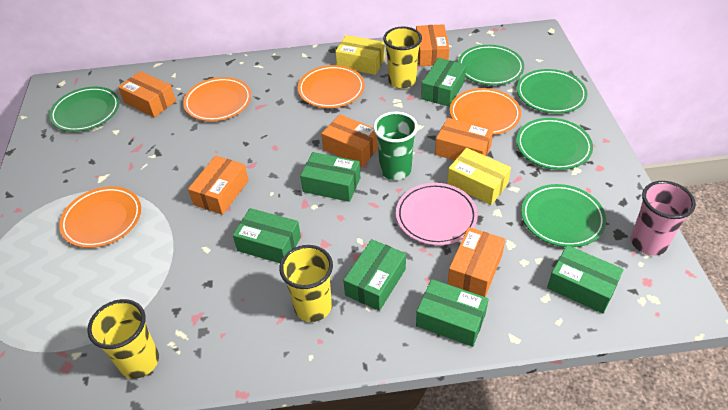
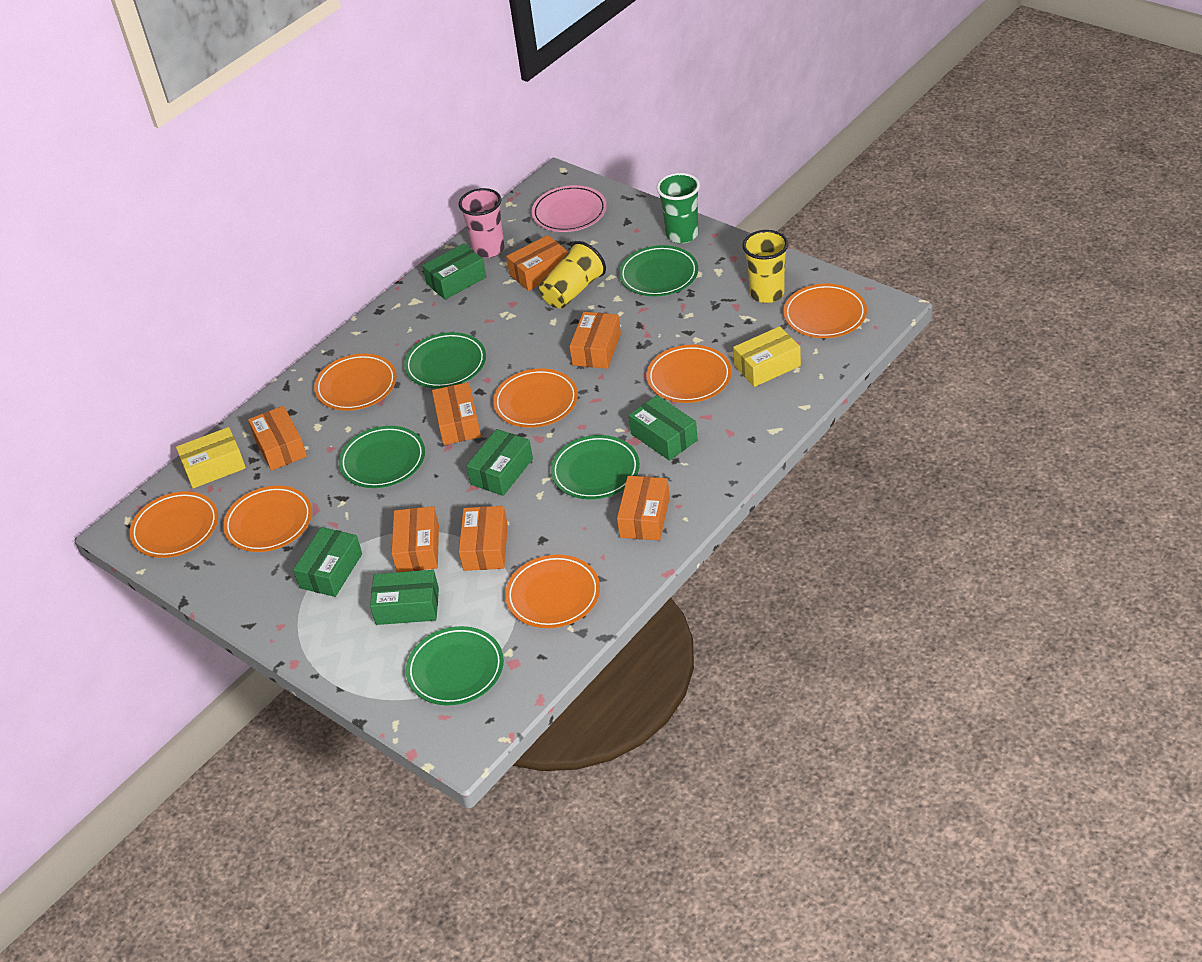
green box: [233,208,301,263] [300,152,361,202] [343,239,406,311] [416,279,489,347] [421,58,466,107] [547,245,624,314] = 6 -> [293,527,362,597] [370,570,439,625] [422,243,486,300] [466,429,533,496] [629,395,698,461] = 5
orange box: [118,71,176,118] [188,156,249,215] [321,115,378,166] [416,24,449,66] [435,118,494,160] [448,227,505,297] = 6 -> [248,406,307,471] [391,506,439,572] [432,382,481,445] [459,506,508,571] [506,235,568,291] [569,312,621,369] [617,476,670,541] = 7
orange plate: [59,186,141,248] [183,77,251,121] [298,65,365,108] [450,88,521,135] = 4 -> [129,491,218,558] [223,486,312,552] [314,353,397,411] [493,368,578,428] [505,554,600,628] [647,345,732,403] [783,284,867,338] = 7
yellow cup: [87,299,159,379] [279,245,333,322] [383,26,422,89] = 3 -> [539,241,606,308] [742,230,788,303] = 2

